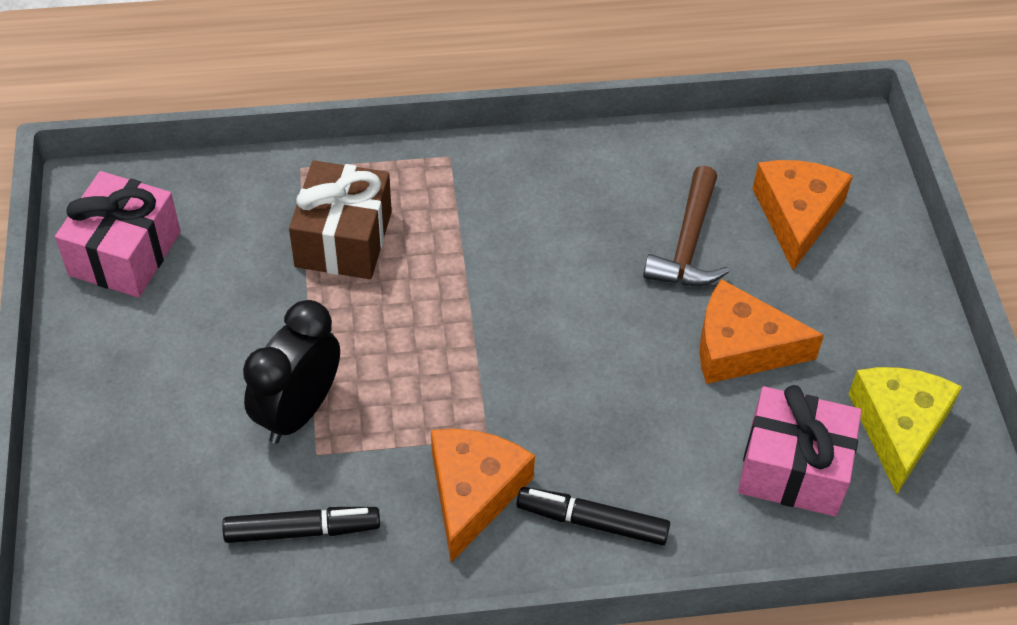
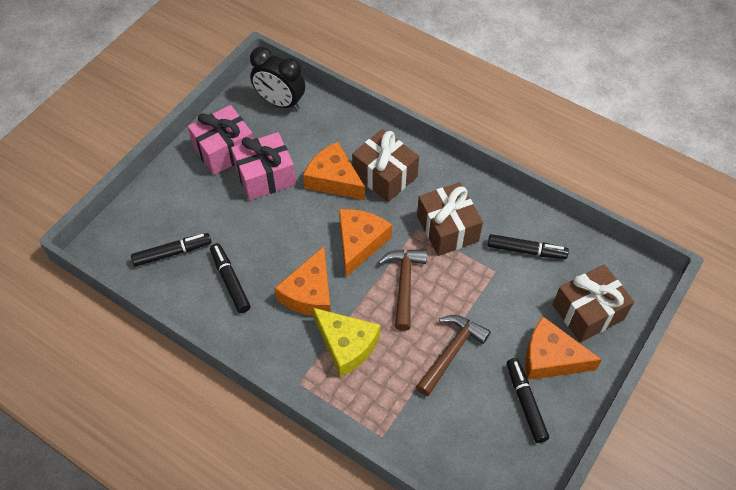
black marker: [222,507,380,543] [516,487,670,545] = 2 -> [131,233,212,267] [210,243,251,313] [488,234,569,259] [507,358,549,443] = 4
brown gift: [289,160,392,279] = 1 -> [352,129,419,202] [417,182,483,256] [553,265,634,343] = 3
brown hammer: [643,166,729,286] = 1 -> [378,249,427,331] [416,315,491,396] = 2
orange cheese: [431,429,535,562] [699,279,824,384] [752,160,853,270] = 3 -> [275,246,331,316] [303,142,365,200] [339,209,392,277] [525,317,602,380] = 4

